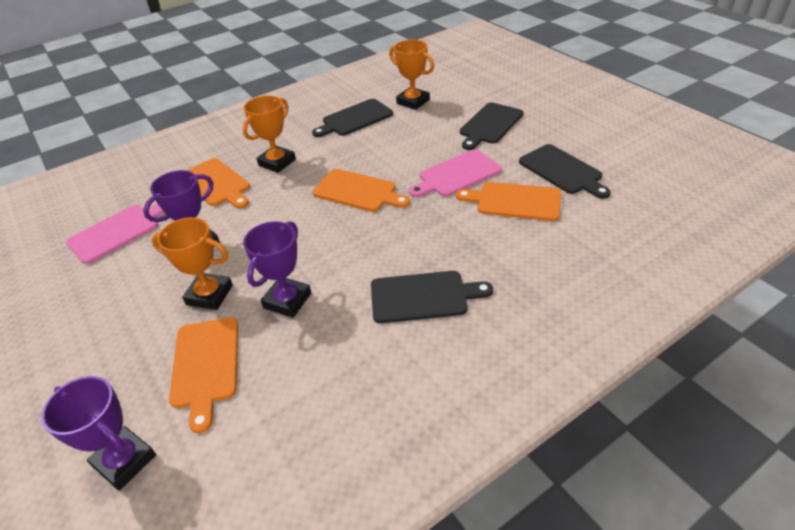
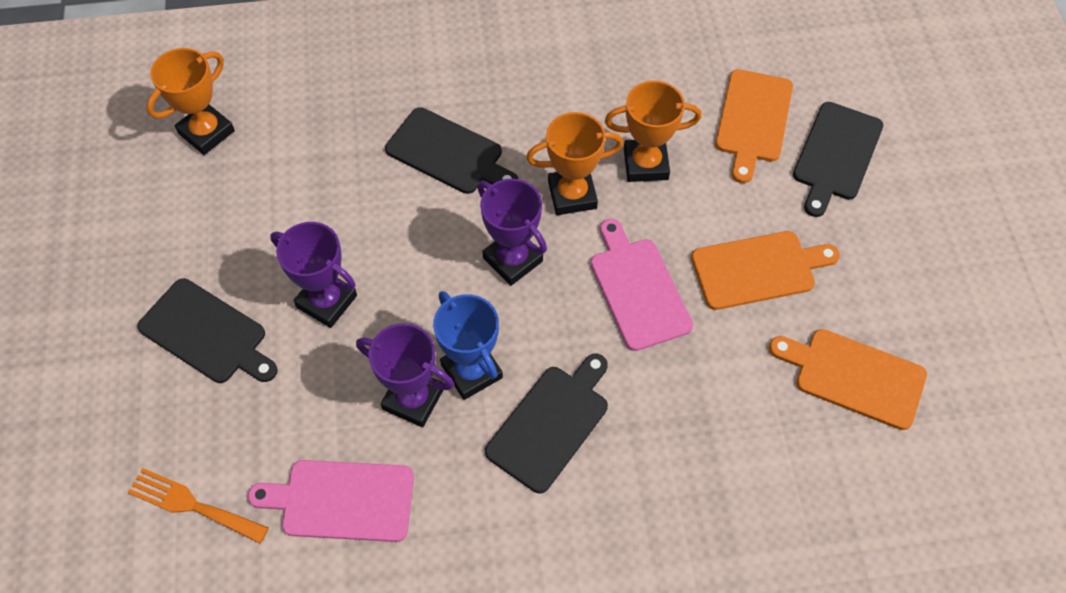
blue trophy: none = 0 -> [433,291,503,400] = 1
orange cutting board: [169,317,238,433] [187,158,250,209] [312,169,410,212] [456,182,561,221] = 4 -> [691,231,840,310] [715,69,793,183] [769,329,927,430] = 3
orange fork: none = 0 -> [127,468,269,543] = 1

